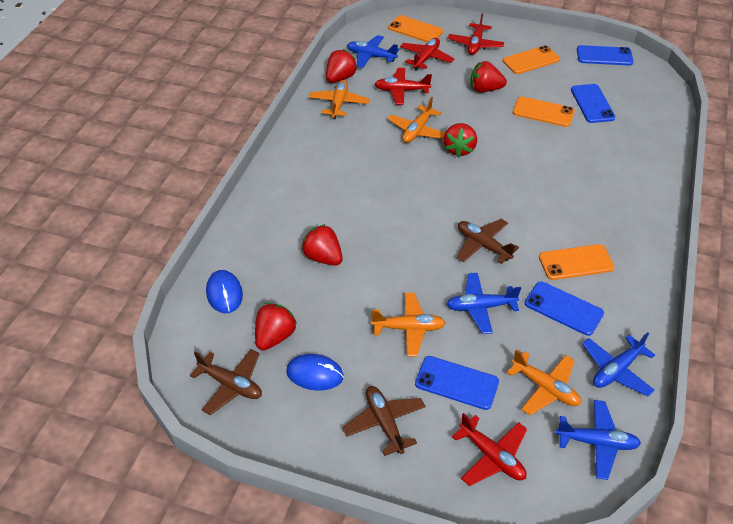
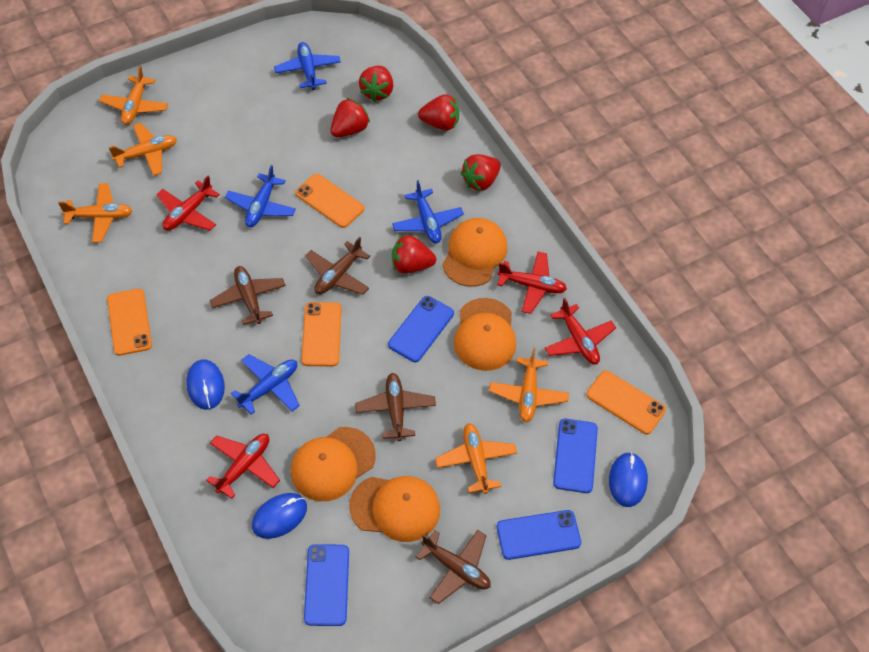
blue mouse: [206,270,243,313] [286,354,344,391] = 2 -> [186,359,225,410] [252,493,307,539] [609,452,648,507] = 3
brown plane: [190,349,262,415] [342,386,426,456] [457,219,519,264] = 3 -> [210,266,286,325] [305,237,370,295] [355,373,436,441] [416,530,491,604] = 4
orange cap: none = 0 -> [291,427,376,501] [349,476,440,542] [442,218,507,287] [454,298,516,371] = 4
orange plane: [309,80,370,119] [371,293,445,357] [388,97,445,143] [507,350,581,415] = 4 -> [58,183,132,243] [99,66,168,125] [109,123,177,176] [435,423,517,494] [489,348,569,422] = 5

